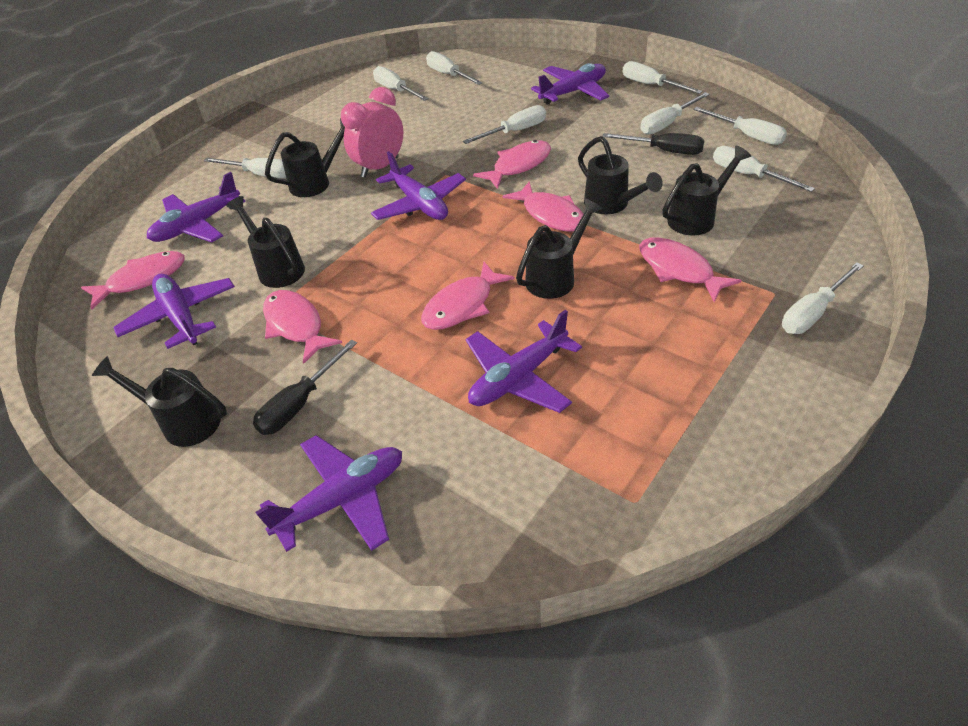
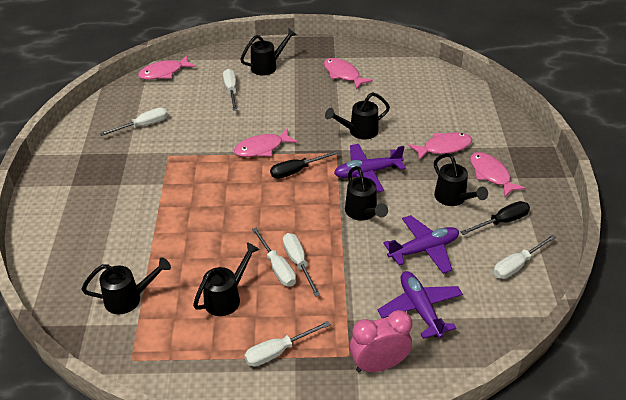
pink fish: [81,251,185,310] [263,290,342,364] [421,262,515,330] [473,140,551,189] [503,181,584,232] [639,237,742,302] = 6 -> [138,56,196,80] [234,129,298,157] [324,58,373,90] [408,132,472,160] [470,152,526,197] = 5
purple plane: [113,274,235,349] [147,172,246,242] [256,435,402,552] [371,151,466,220] [466,310,582,413] [531,63,609,105] = 6 -> [334,144,406,192] [377,271,463,339] [383,215,459,274] = 3
white screwdriver: [204,158,286,178] [373,66,429,101] [426,51,483,85] [463,105,546,144] [622,61,702,94] [640,92,710,135] [693,107,787,145] [713,146,815,192] [782,262,864,334] = 9 -> [100,107,168,136] [223,69,237,111] [244,321,331,367] [252,228,296,286] [283,233,320,297] [493,235,556,279] = 6

